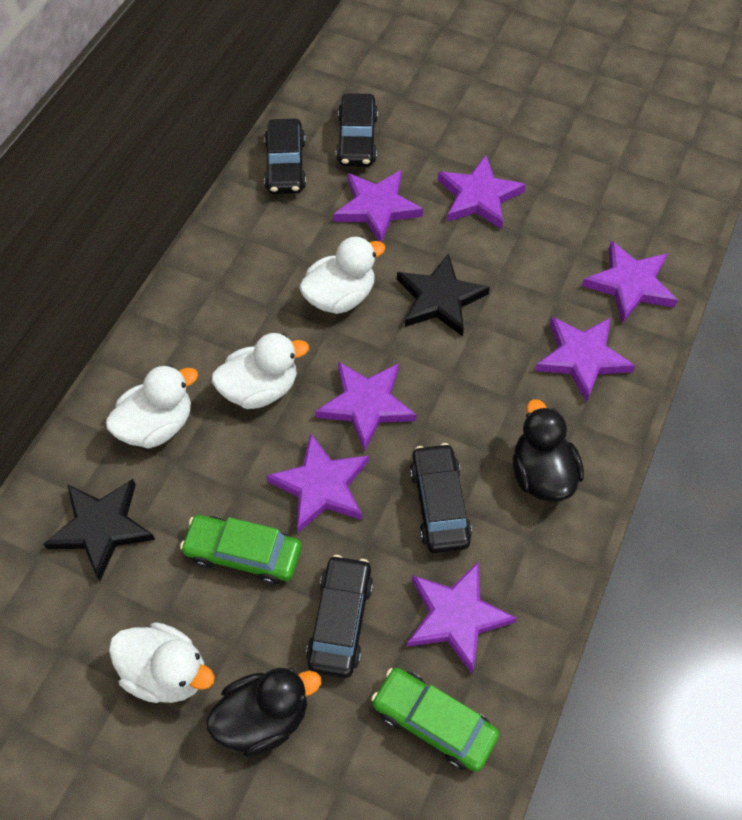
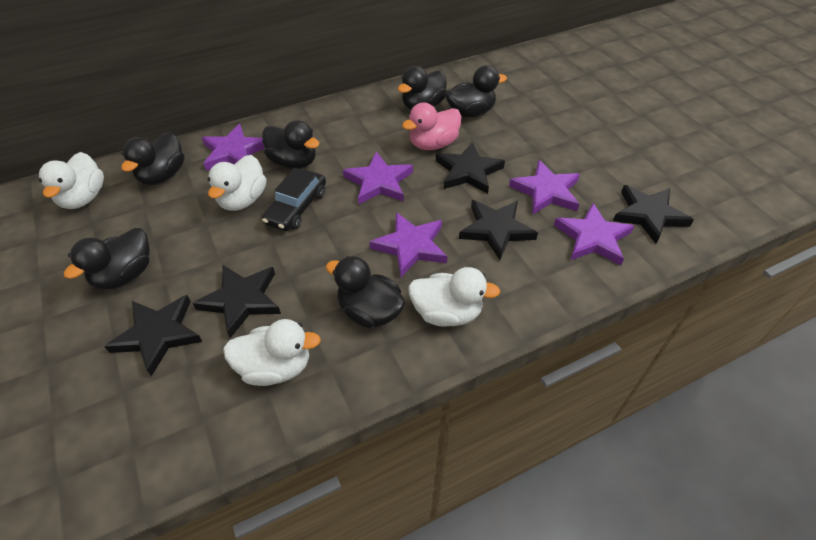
black car: [264,118,306,194] [306,555,373,678] [336,93,378,167] [410,443,472,553] = 4 -> [262,168,326,231] = 1
black duck: [207,668,321,757] [513,399,584,502] = 2 -> [64,228,150,290] [121,132,184,185] [262,120,320,169] [326,256,405,328] [398,66,447,110] [445,65,507,117] = 6
black star: [44,479,155,581] [397,253,490,336] = 2 -> [104,295,202,376] [193,265,281,338] [436,142,505,194] [459,200,538,260] [613,185,694,244] = 5
green car: [180,515,302,584] [371,668,499,772] = 2 -> none = 0
pink duck: none = 0 -> [402,102,461,150] = 1
purple star: [266,434,369,533] [315,362,416,452] [334,170,423,242] [407,562,517,674] [438,155,526,230] [535,317,635,402] [582,241,678,323] = 7 -> [202,124,265,171] [343,151,413,204] [369,212,448,277] [509,160,580,215] [554,203,634,266] = 5

